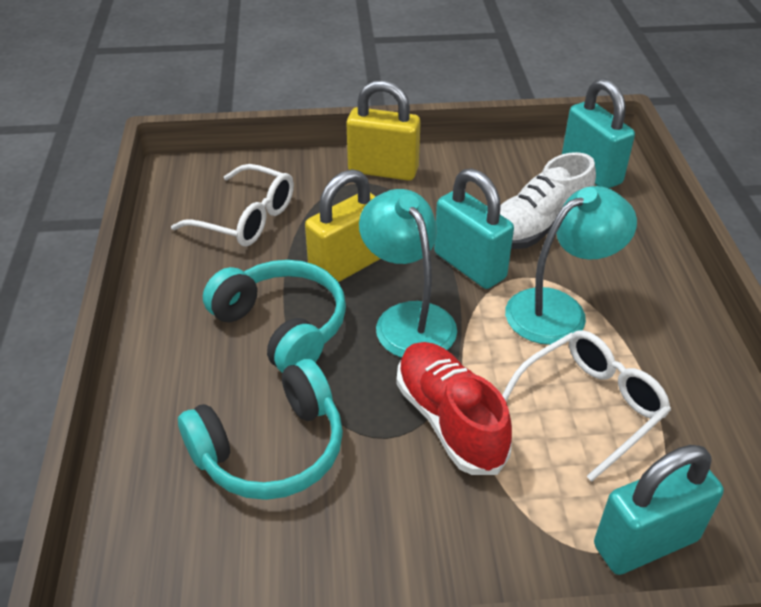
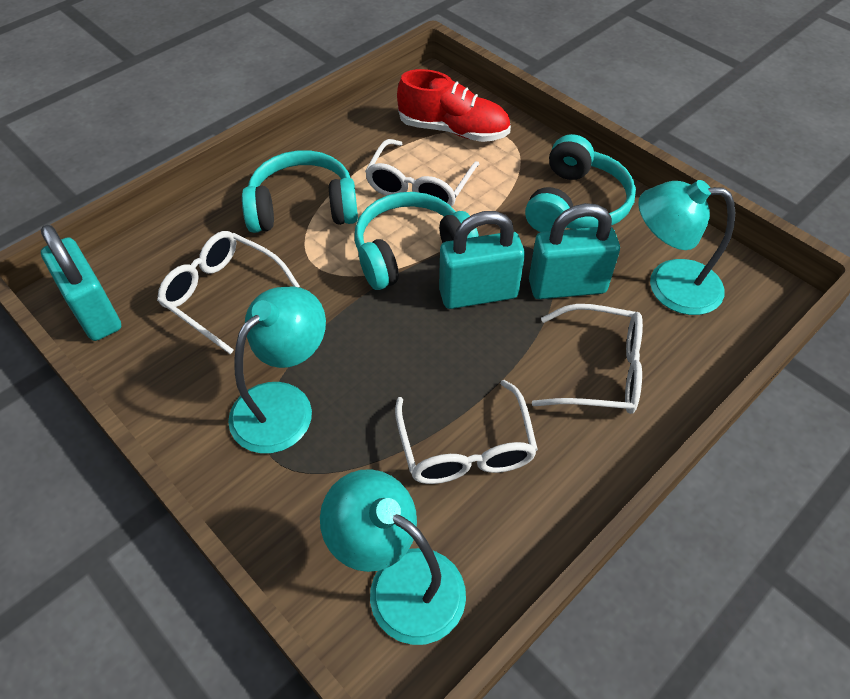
turquoise headphones: [178,359,343,500] [203,260,346,373] = 2 -> [242,150,358,233] [355,192,479,290] [525,134,636,232] = 3
turquoise lamp: [359,189,457,358] [505,186,637,345] = 2 -> [228,286,326,454] [320,469,466,645] [638,180,735,315] = 3
white glasses: [171,164,294,247] [502,330,671,482] = 2 -> [157,231,300,354] [365,139,480,207] [395,380,538,484] [532,304,643,414] = 4
white shoe: [500,152,596,249] = 1 -> none = 0
yellow padlock: [305,169,380,282] [346,80,421,181] = 2 -> none = 0

